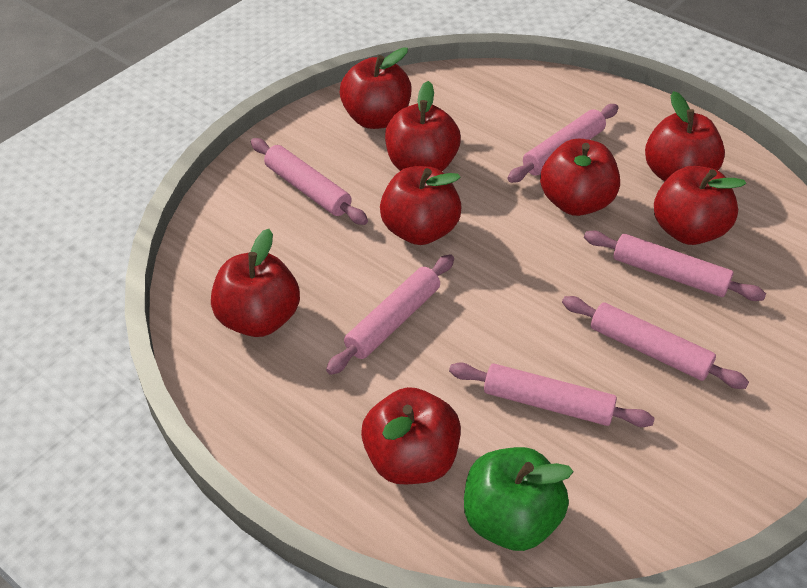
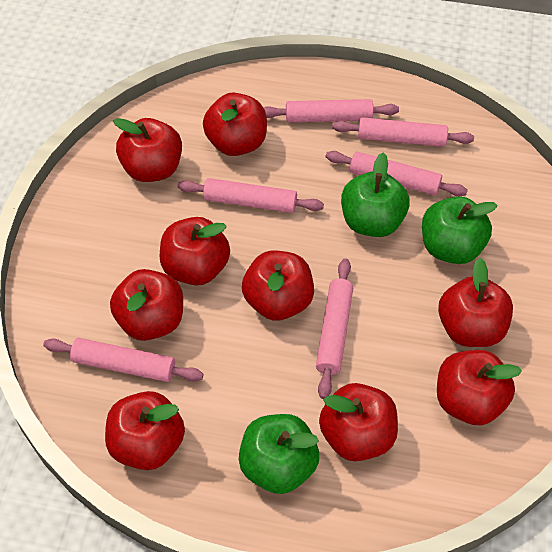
green apple: [464,447,573,551] = 1 -> [239,414,319,494] [341,153,410,237] [422,196,498,264] = 3
red apple: [211,229,300,337] [340,47,412,129] [361,387,461,485] [380,166,462,245] [385,81,461,171] [540,138,620,216] [645,91,725,181] [654,166,746,245] = 8 -> [105,391,185,470] [110,269,183,341] [113,118,182,182] [160,217,230,285] [203,93,267,156] [242,251,314,321] [319,383,398,461] [437,350,522,425] [438,258,513,347] = 9

